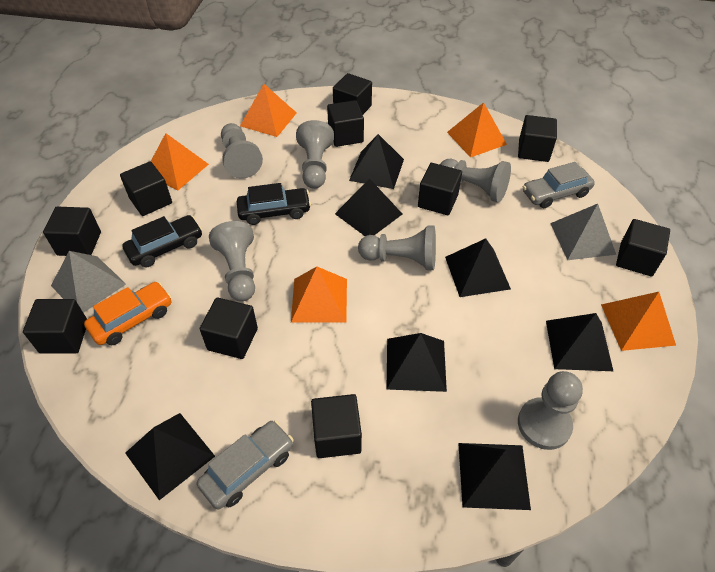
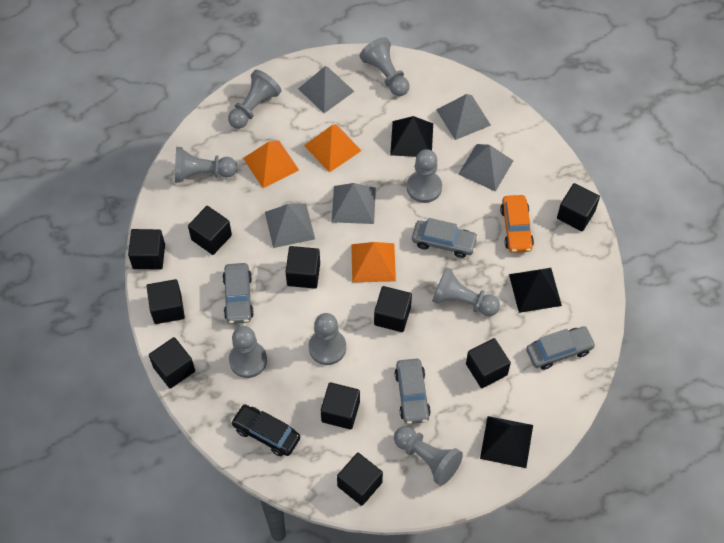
black car: [122,215,202,267] [237,183,311,225] = 2 -> [231,404,300,456] = 1
black pyramid: [125,413,215,500] [335,178,402,236] [349,134,404,189] [386,333,447,392] [445,238,511,297] [458,443,531,510] [546,313,613,371] = 7 -> [390,116,433,157] [480,416,533,468] [509,268,562,313] = 3
grey car: [197,420,294,509] [523,162,595,208] = 2 -> [222,263,254,324] [394,359,431,424] [412,218,478,258] [526,326,596,370] = 4
grey pawn: [209,221,255,301] [221,123,263,179] [296,120,334,189] [358,226,436,270] [440,159,511,202] [518,371,583,450] = 6 -> [175,147,237,183] [228,70,281,129] [229,326,267,378] [309,313,346,365] [360,37,409,96] [394,426,463,486] [407,149,442,203] [432,267,500,316] = 8
grey pyramid: [51,251,126,313] [550,204,616,260] = 2 -> [265,204,315,248] [298,66,354,113] [332,183,376,224] [437,94,491,140] [458,144,514,192] = 5
orange pyramid: [151,133,209,190] [240,84,297,137] [291,267,347,323] [447,102,507,157] [601,292,676,351] = 5 -> [243,140,299,188] [304,124,362,173] [351,242,396,282] = 3

